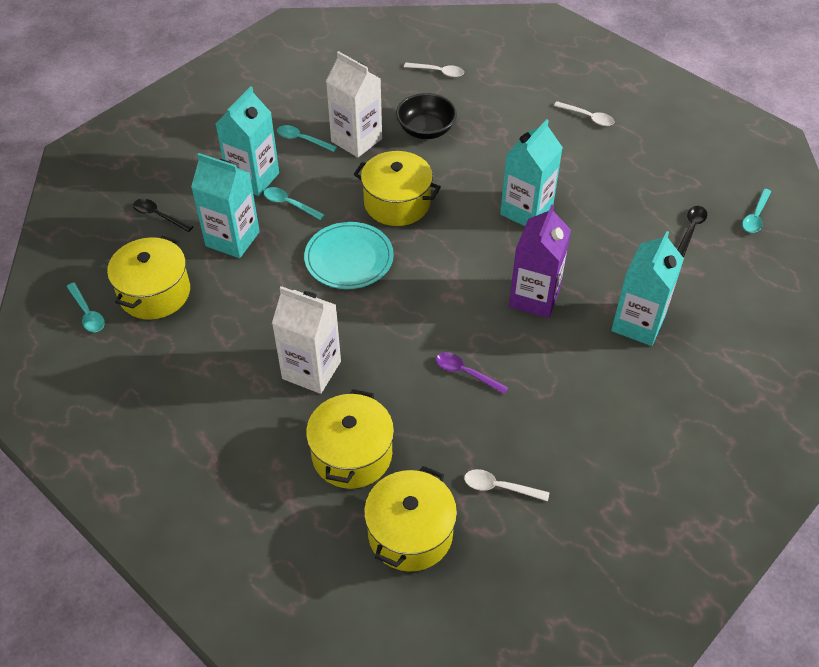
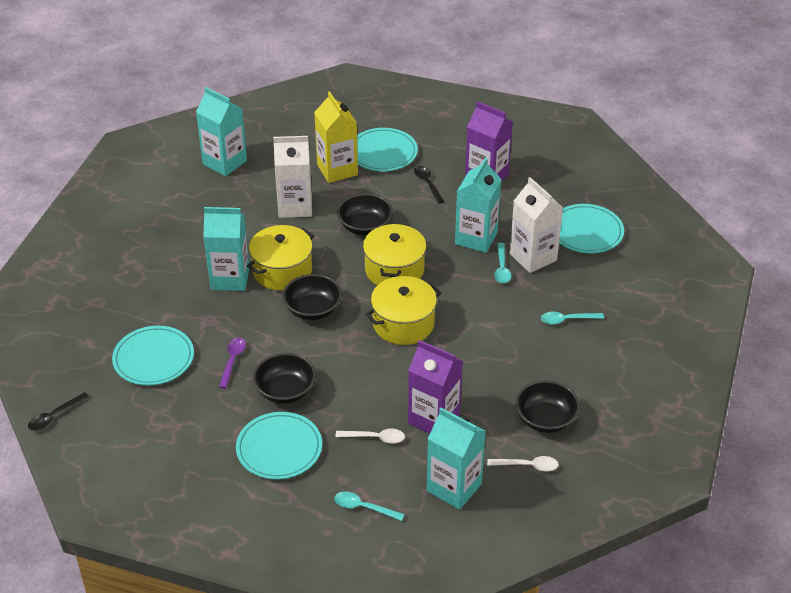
black bowl: [396,93,457,139] = 1 -> [253,353,316,404] [282,274,342,320] [337,194,393,235] [515,380,580,433] = 4
purple carton: [509,204,571,318] = 1 -> [408,340,463,434] [465,101,513,182] = 2
turquoise plate: [304,222,394,289] = 1 -> [112,326,194,386] [236,412,322,480] [357,128,418,171] [559,204,624,253] = 4
turquoise spoon: [67,283,105,332] [264,187,325,220] [277,125,337,152] [742,189,771,233] = 4 -> [334,491,405,521] [494,243,511,284] [541,312,604,325] = 3
white spoon: [404,62,464,77] [464,469,549,501] [554,101,615,126] = 3 -> [335,429,405,444] [487,456,559,471] = 2
yellow carton: none = 0 -> [314,91,358,183] = 1
yellow pot: [107,236,190,320] [306,389,394,489] [354,151,441,226] [364,466,457,572] = 4 -> [247,225,314,291] [363,223,426,285] [365,276,441,345] = 3

